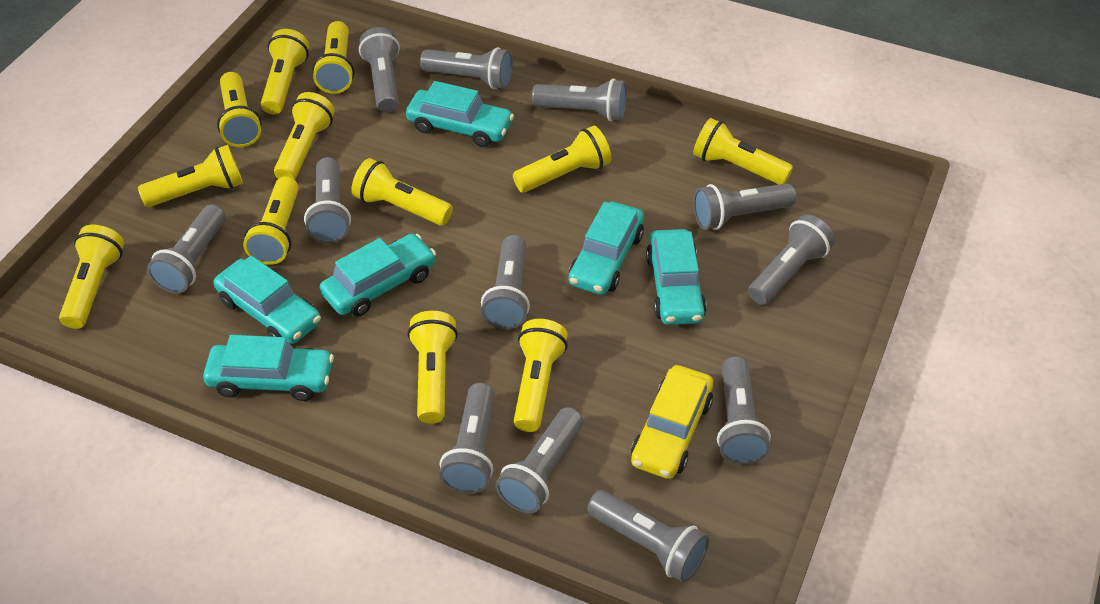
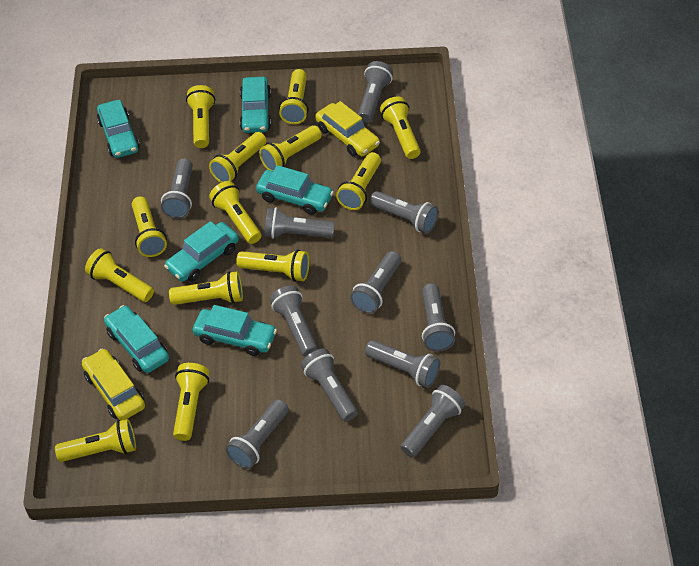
grey flashlight: [147,205,226,293] [304,157,351,243] [359,27,400,112] [420,47,513,89] [439,383,495,494] [481,235,530,329] [495,407,583,514] [532,78,627,121] [587,490,709,582] [693,183,796,230] [717,356,771,465] [748,214,835,305] = 12 -> [161,158,193,219] [226,399,289,469] [264,207,335,239] [270,285,318,357] [301,348,358,422] [350,251,401,314] [358,61,393,123] [365,340,440,388] [370,191,439,234] [401,385,465,457] [422,283,455,352] = 11
yellow car: [631,365,713,479] = 1 -> [82,348,145,421] [315,101,380,157] = 2
yellow flashlight: [59,225,124,329] [138,145,243,207] [217,72,262,147] [243,177,299,265] [261,29,309,114] [274,92,335,180] [312,21,354,94] [351,158,453,226] [407,311,458,424] [513,126,611,193] [514,319,568,432] [693,118,793,184] = 12 -> [55,419,136,462] [85,248,154,302] [132,196,167,257] [169,271,243,305] [173,363,209,441] [186,85,215,148] [209,132,267,183] [209,181,261,244] [236,249,309,282] [259,125,322,171] [279,69,308,124] [336,152,381,210] [380,96,421,159] = 13

